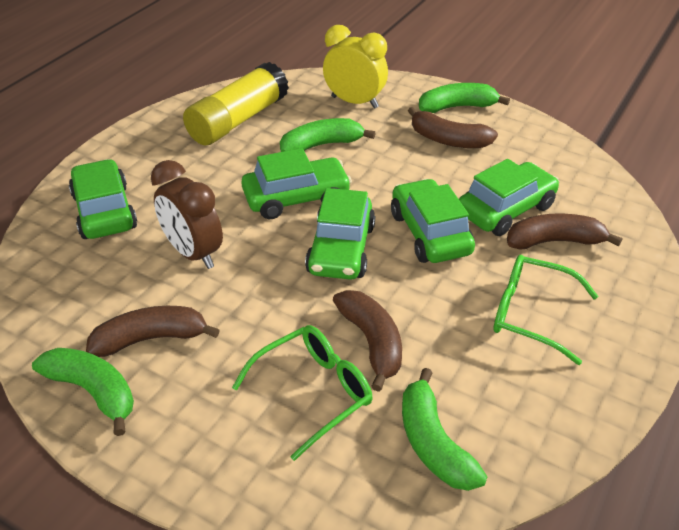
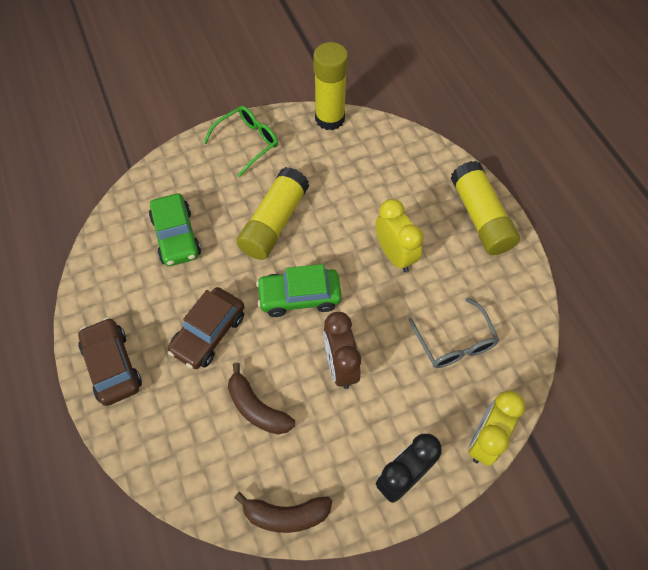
black clock: none = 0 -> [376,434,442,503] = 1
brown banana: [86,306,220,357] [333,290,402,392] [408,107,498,148] [507,213,622,250] = 4 -> [228,363,295,435] [234,492,332,533] = 2
brown car: none = 0 -> [78,317,142,406] [168,287,244,369] = 2
green banana: [32,348,134,436] [280,118,376,152] [402,368,487,491] [419,83,510,113] = 4 -> none = 0
green car: [69,159,137,239] [241,148,352,219] [305,188,375,280] [391,179,475,263] [459,159,559,236] = 5 -> [149,194,201,266] [256,264,342,317] = 2
green glasses: [232,325,372,461] [493,255,598,365] = 2 -> [203,106,278,177] = 1
grey glasses: none = 0 -> [408,298,499,368] = 1
yellow clock: [323,25,388,108] = 1 -> [375,199,423,272] [468,391,525,466] = 2
yellow glue stick: [183,62,289,145] = 1 -> [237,167,309,260] [313,42,348,130] [451,161,520,255] = 3

